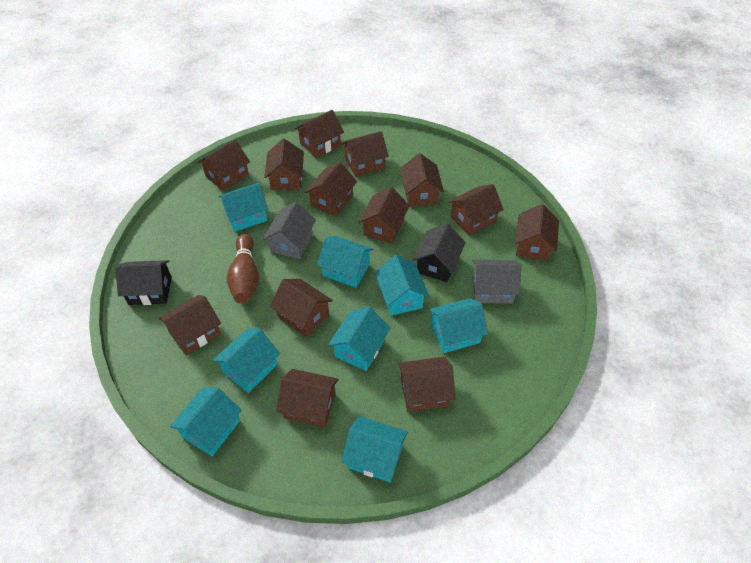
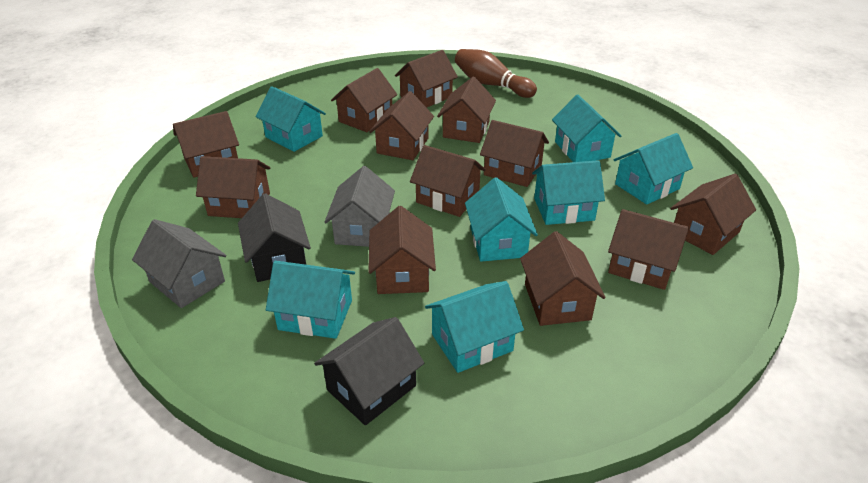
brown house: [159,295,221,355] [198,139,250,191] [264,139,304,190] [270,278,333,337] [276,369,339,428] [295,110,344,158] [305,162,357,216] [341,131,389,177] [359,187,410,244] [398,357,456,412] [400,153,444,206] [448,184,504,236] [515,204,559,261] = 13 -> [173,111,239,177] [196,156,271,218] [331,68,397,132] [368,206,436,294] [369,91,434,160] [395,50,458,108] [410,145,486,217] [437,77,496,143] [480,120,549,187] [520,231,606,326] [608,209,689,290] [671,174,756,255] = 12
turquoise house: [170,387,242,456] [213,329,280,393] [218,183,268,232] [317,236,373,288] [328,307,390,371] [341,416,408,482] [375,255,429,316] [428,298,488,353] = 8 -> [256,86,326,152] [266,261,355,339] [425,281,524,373] [465,177,538,262] [532,160,605,225] [552,95,621,162] [613,133,693,205] = 7

